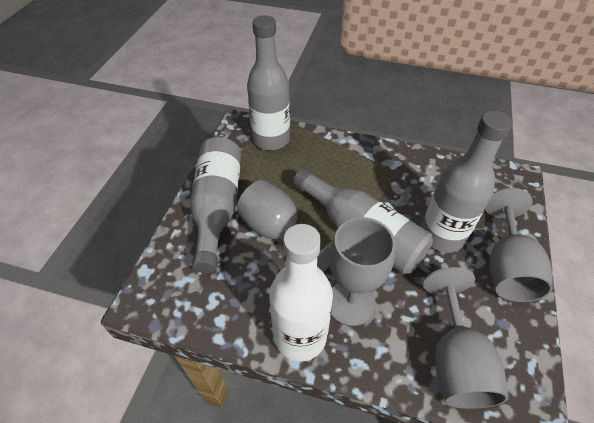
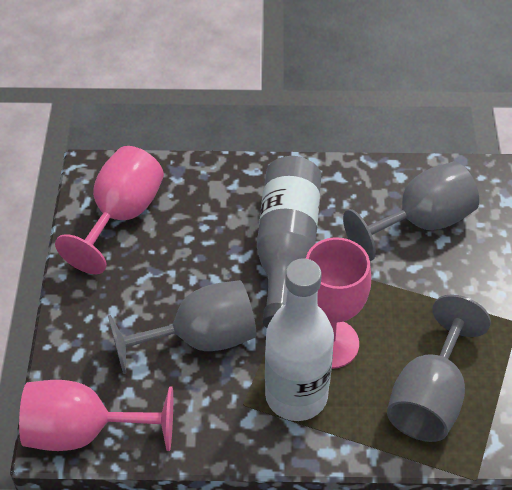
grey bottle: [190,137,241,273] [247,15,290,150] [293,168,433,274] [421,111,513,252] = 4 -> [257,156,321,328] = 1
grey goblet: [237,180,333,272] [329,217,396,326] [423,267,509,409] [485,188,553,302] = 4 -> [108,280,256,374] [343,161,479,261] [387,294,491,442] = 3
pink goblet: none = 0 -> [19,380,173,451] [55,146,164,274] [306,237,371,369] = 3

